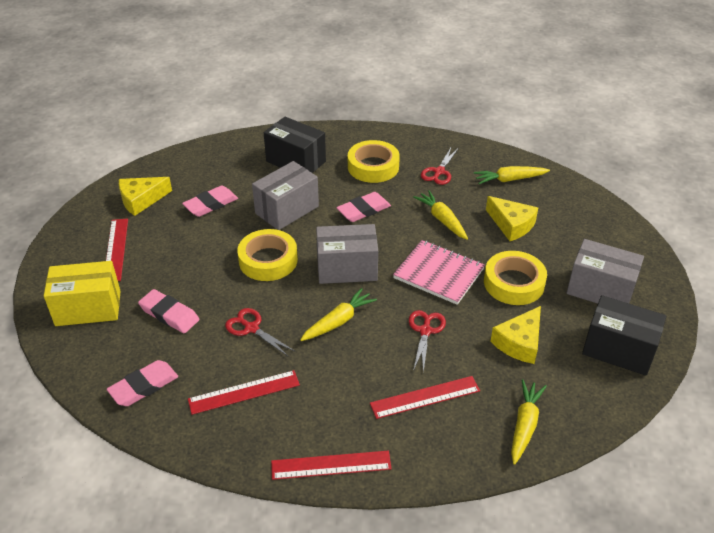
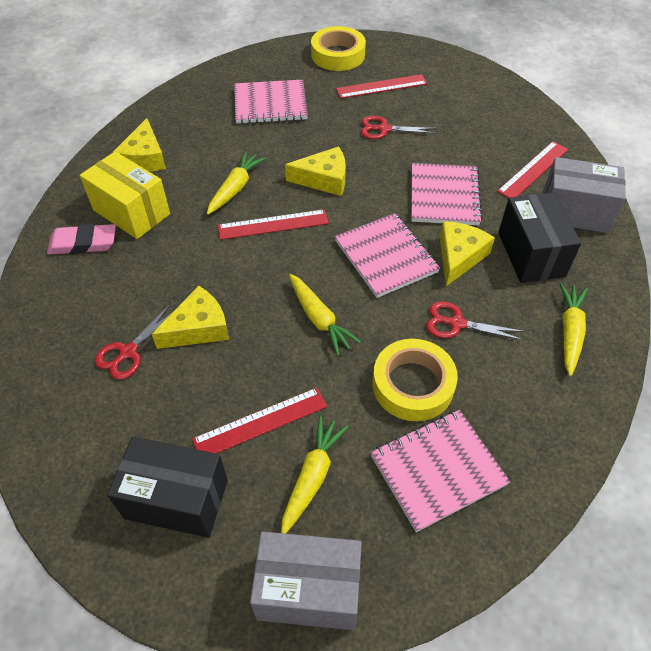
grey box: [252,161,319,230] [316,224,378,284] [567,239,644,304] = 3 -> [250,531,362,630] [542,157,626,233] = 2
pink eraser: [107,360,178,406] [138,289,200,333] [182,185,238,217] [336,192,391,222] = 4 -> [47,224,116,254] = 1
pink notebook: [393,240,485,305] = 1 -> [234,79,308,124] [335,213,440,298] [370,410,510,532] [411,163,483,225] = 4
yellow cheese: [119,177,172,216] [486,196,538,241] [490,306,541,364] = 3 -> [113,118,166,172] [152,286,229,349] [285,147,346,196] [440,221,495,286] = 4
yellow tape: [237,229,298,281] [348,140,400,183] [484,251,547,305] = 3 -> [311,26,366,71] [372,339,458,421] = 2

